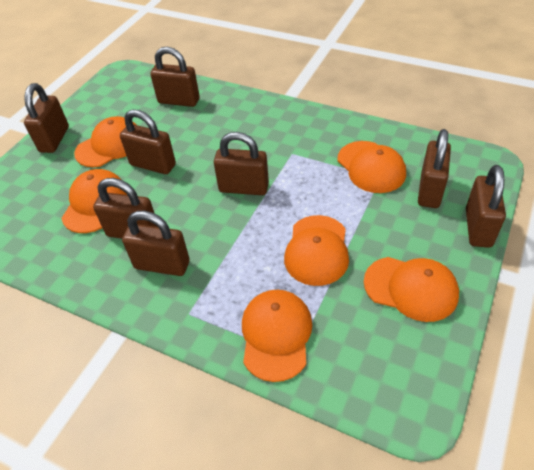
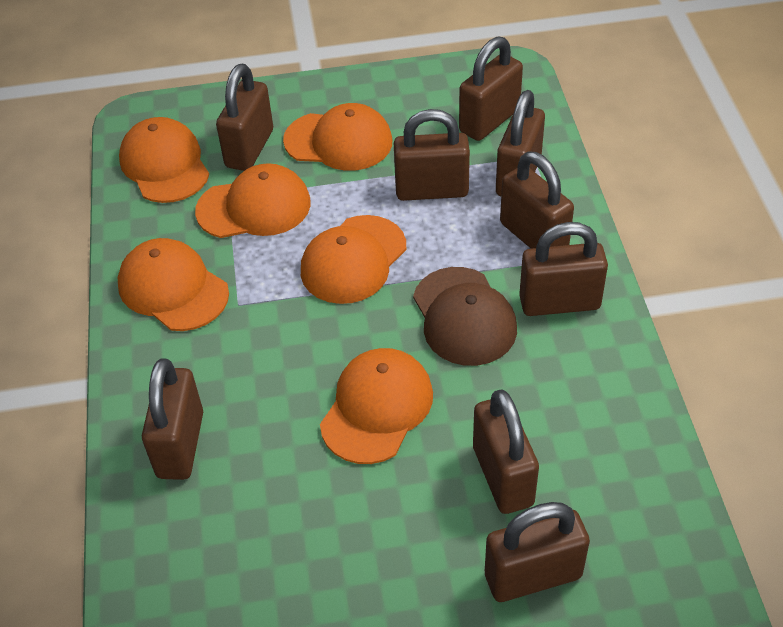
brown cap: none = 0 -> [413,267,517,366] = 1
brown padlock: [24,83,69,153] [93,178,157,239] [120,110,176,174] [122,211,190,276] [150,47,200,107] [214,132,269,195] [418,129,451,208] [466,165,506,248] = 8 -> [142,358,203,480] [216,64,273,171] [394,109,470,201] [459,37,523,141] [473,389,539,514] [485,502,590,602] [496,90,545,196] [500,151,574,249] [519,222,608,316] = 9

